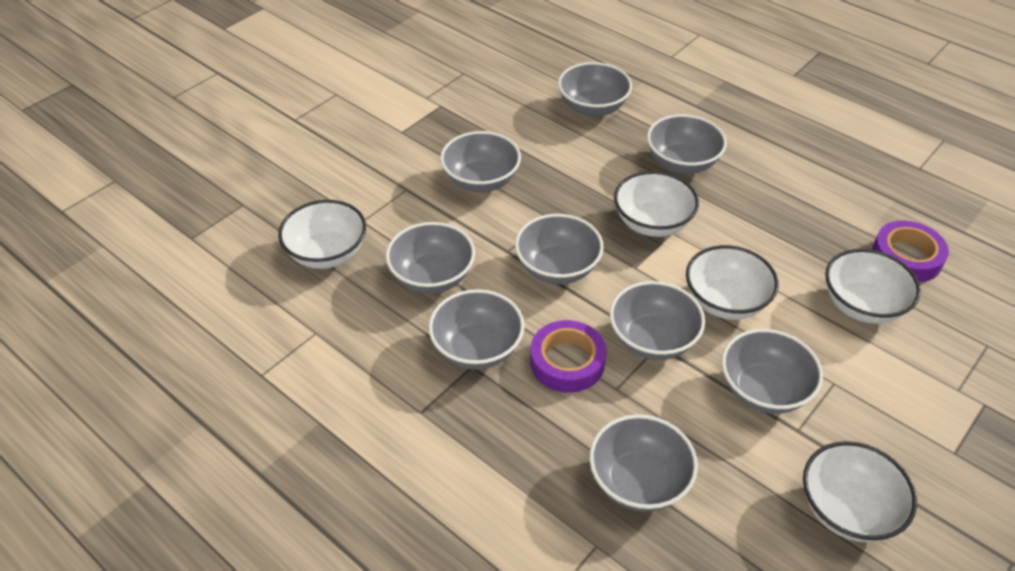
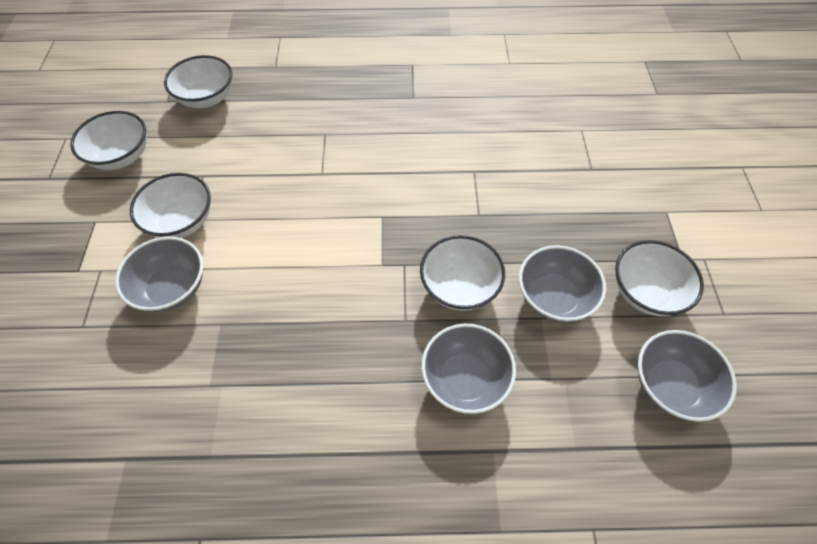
grey bowl: [386,222,475,294] [429,289,524,369] [440,131,521,192] [515,214,604,284] [558,62,632,117] [589,414,698,512] [610,281,705,360] [647,114,727,174] [722,329,823,414] = 9 -> [115,237,203,312] [421,324,516,414] [519,245,606,322] [638,330,737,422] = 4
purple tape: [530,320,607,392] [872,220,949,282] = 2 -> none = 0

